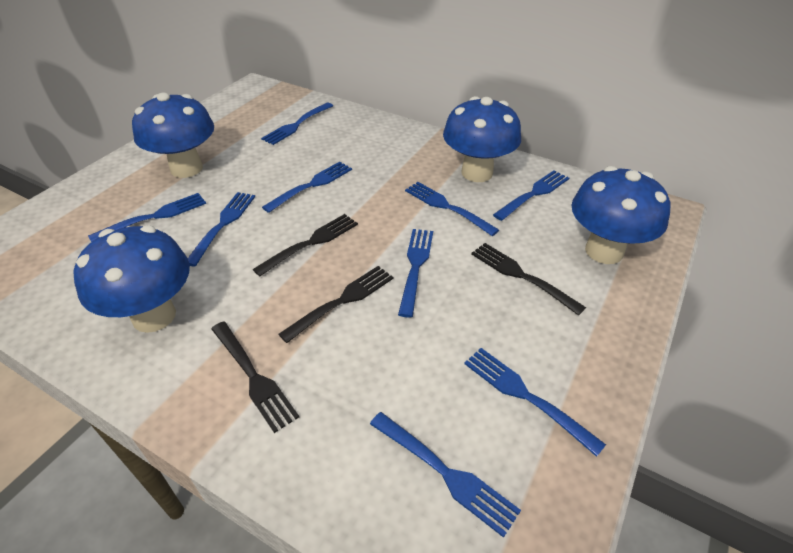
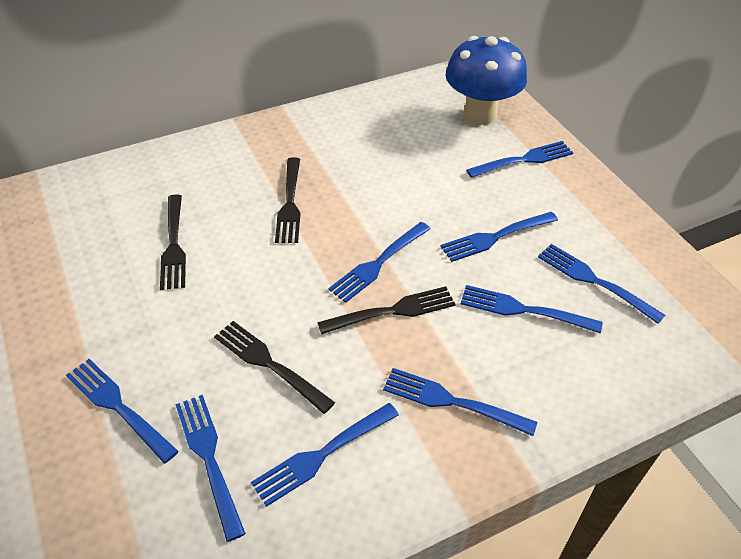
blue mushroom: [73,225,190,333] [132,92,214,178] [443,96,521,182] [571,166,670,264] = 4 -> [446,36,527,125] = 1

